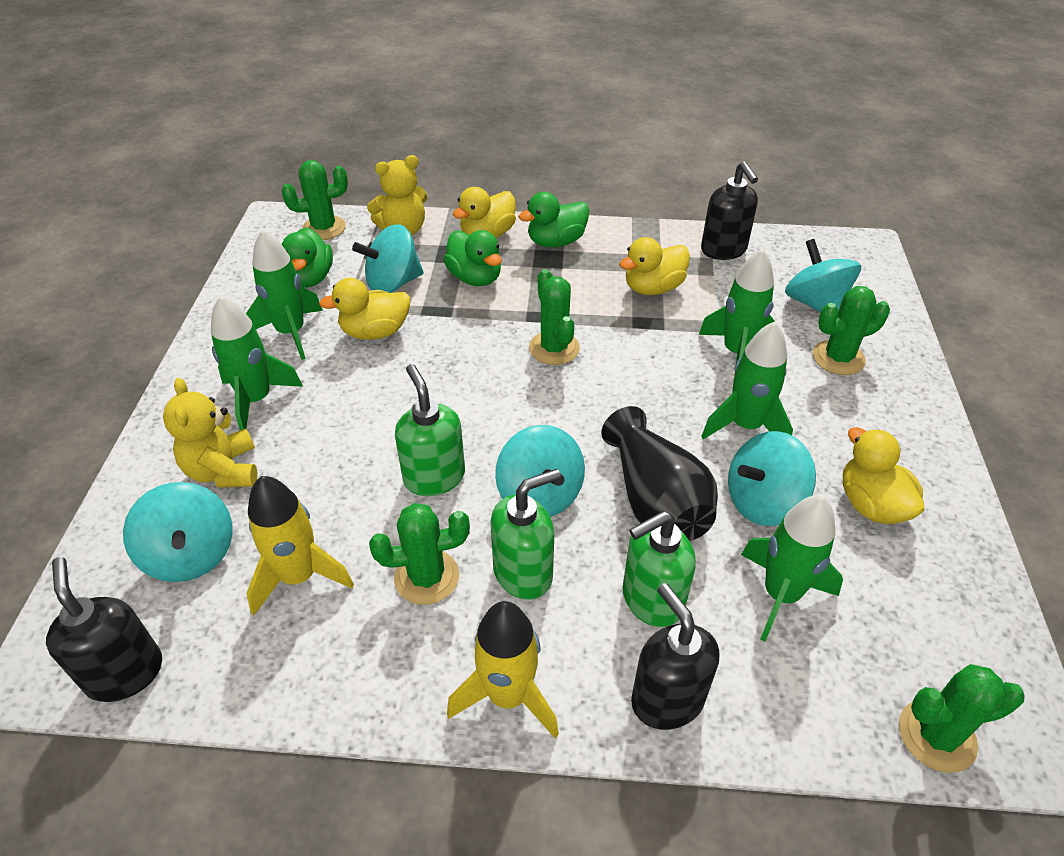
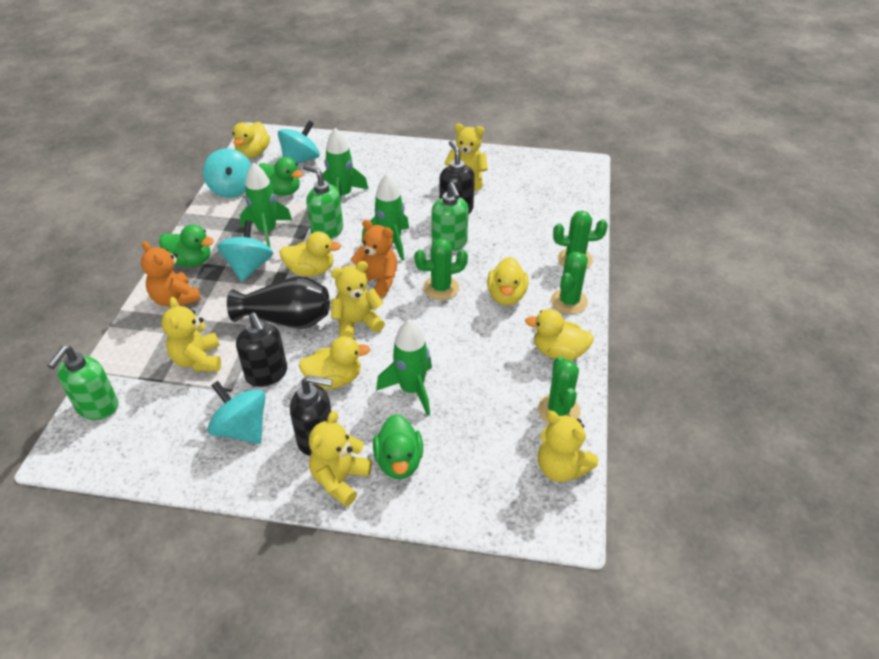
green cactus: [282,160,348,240] [369,503,470,605] [529,269,580,365] [813,286,890,375] [899,664,1025,773] = 5 -> [414,238,468,300] [538,356,580,424] [551,252,588,314] [553,211,608,269] = 4
green rocket: [211,295,303,430] [246,229,323,360] [699,249,775,373] [701,322,793,439] [741,495,843,641] = 5 -> [240,162,292,247] [323,128,369,200] [362,174,409,261] [376,320,432,416] = 4
orange teddy bear: none = 0 -> [141,241,201,306] [350,220,397,298] = 2
turquoise spinning top: [123,482,233,582] [352,224,424,293] [495,425,585,517] [728,431,816,526] [785,239,861,313] = 5 -> [203,148,251,198] [207,381,266,444] [217,220,273,282] [278,120,320,164] = 4
yellow duck: [319,278,411,340] [453,187,516,238] [619,237,690,295] [843,427,924,524] = 4 -> [232,122,270,158] [279,232,341,276] [299,336,370,389] [487,257,528,306] [525,309,594,360] = 5
yellow rocket: [246,476,354,616] [447,601,559,738] = 2 -> none = 0
yellow teddy bear: [163,378,257,488] [367,155,428,236] = 2 -> [161,297,221,371] [309,411,372,507] [331,261,385,338] [444,124,488,191] [538,411,598,482] = 5

